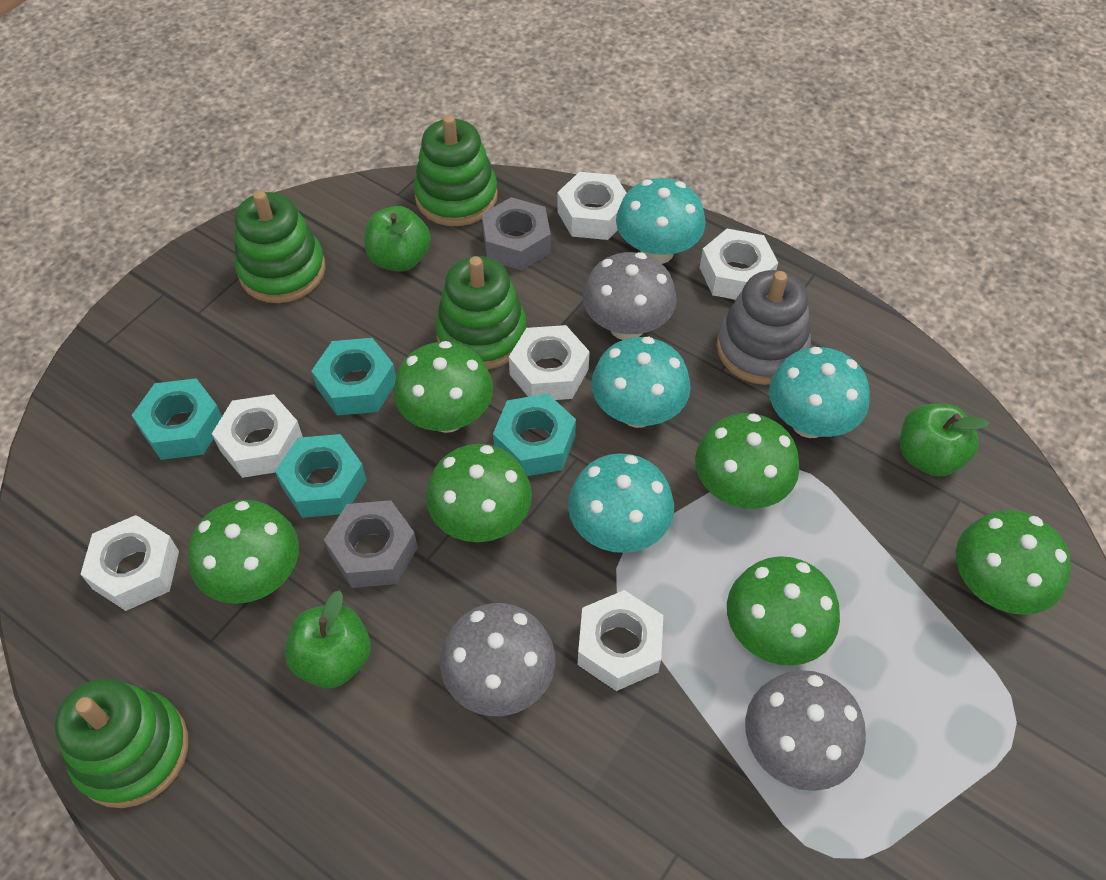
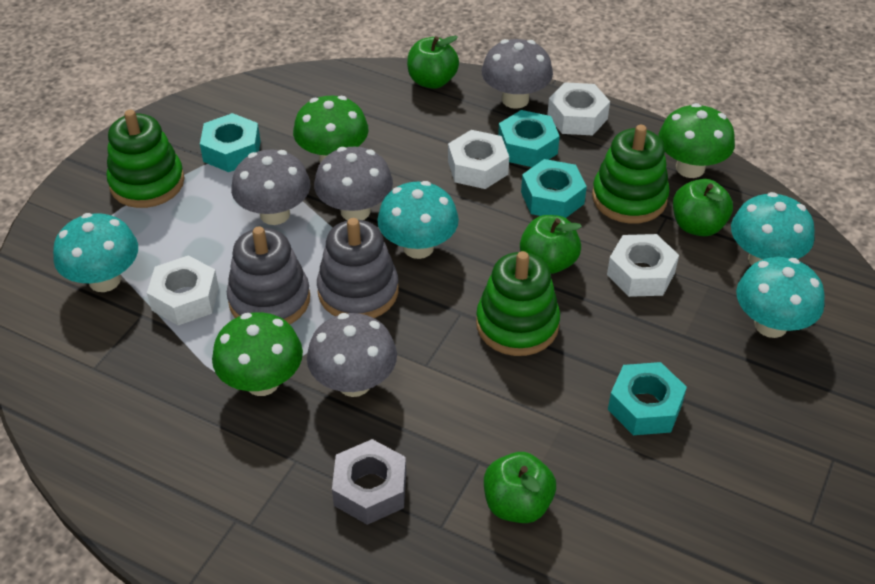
green apple: [285,590,371,688] [364,206,431,272] [900,404,989,477] = 3 -> [407,36,459,89] [484,452,556,523] [520,215,582,274] [673,179,733,236] = 4
green mushroom: [188,500,299,604] [394,341,493,433] [426,444,532,542] [695,413,799,509] [727,556,840,666] [956,510,1071,615] = 6 -> [212,312,303,396] [293,96,369,163] [658,103,735,178] = 3
green stacking toy: [55,678,188,808] [235,190,326,303] [414,115,498,226] [435,256,526,369] = 4 -> [107,110,184,208] [476,251,560,356] [592,125,670,224] = 3
grey mushroom: [440,603,555,716] [583,252,677,340] [745,670,866,791] = 3 -> [231,150,311,225] [307,313,397,397] [314,147,393,220] [482,39,553,109] = 4
grey nut: [324,500,418,588] [482,197,551,271] = 2 -> [332,439,406,525] = 1
grey stacking toy: [717,270,811,385] = 1 -> [227,226,310,324] [317,218,399,318] = 2
white nut: [80,515,179,611] [212,394,303,478] [509,325,590,400] [558,172,627,240] [578,590,663,691] [700,229,778,300] = 6 -> [147,255,219,325] [448,130,509,189] [547,82,610,136] [607,234,679,297] = 4

